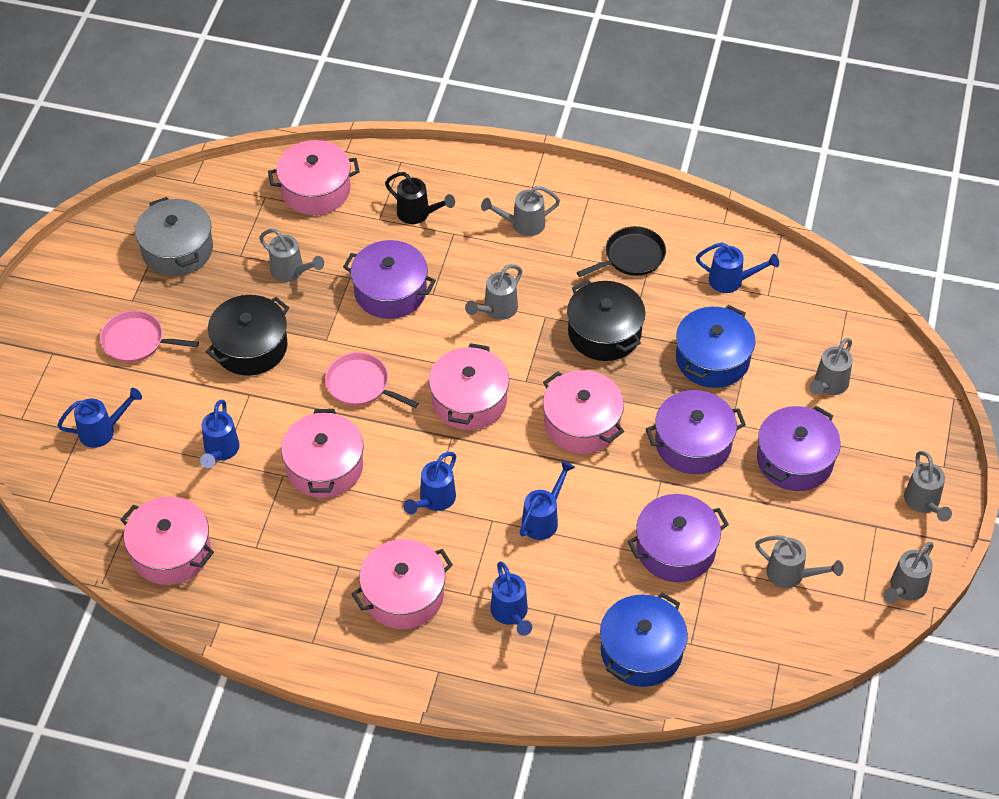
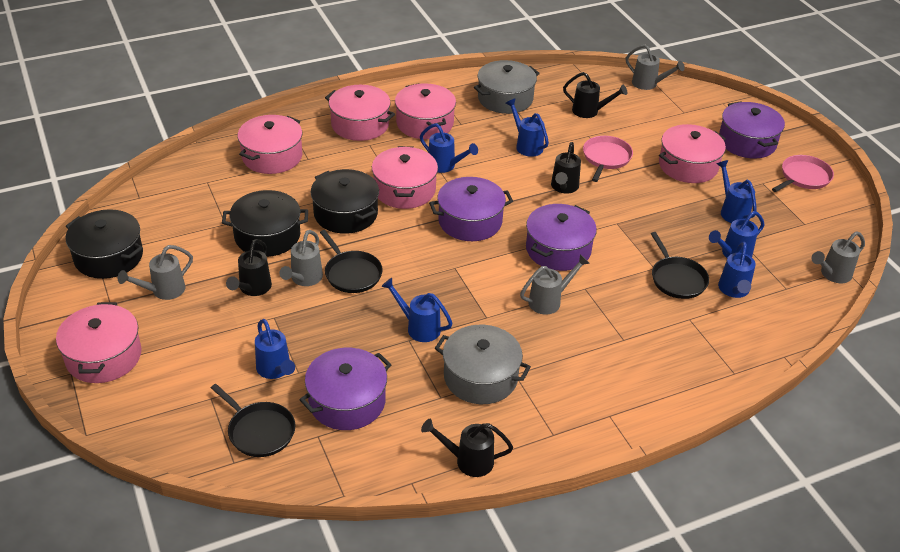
black pan: [577,226,666,277] = 1 -> [211,384,295,457] [320,230,383,293] [651,232,709,299] = 3
black pot: [206,295,289,376] [567,280,646,361] = 2 -> [65,209,143,279] [222,190,308,257] [310,169,379,234] = 3
black watering can: [385,172,455,224] = 1 -> [226,239,272,296] [421,419,513,477] [551,142,581,193] [563,72,627,118] = 4
blue pot: [600,593,688,687] [676,305,755,388] = 2 -> none = 0
blue watering can: [57,388,142,448] [200,400,239,468] [404,452,456,514] [490,561,532,636] [520,461,575,540] [696,242,779,293] = 6 -> [255,319,295,379] [381,278,453,342] [420,123,478,173] [506,98,549,157] [709,211,764,258] [717,160,757,223] [718,242,756,298] = 7
grey pot: [135,197,213,276] = 1 -> [435,325,531,404] [474,60,540,114] = 2
grey watering can: [259,229,324,282] [465,264,522,320] [481,186,560,236] [755,535,843,588] [809,338,853,395] [883,542,934,604] [904,451,952,522] = 7 -> [117,245,193,300] [279,230,323,286] [520,254,590,315] [626,44,685,90] [812,231,865,283] = 5

